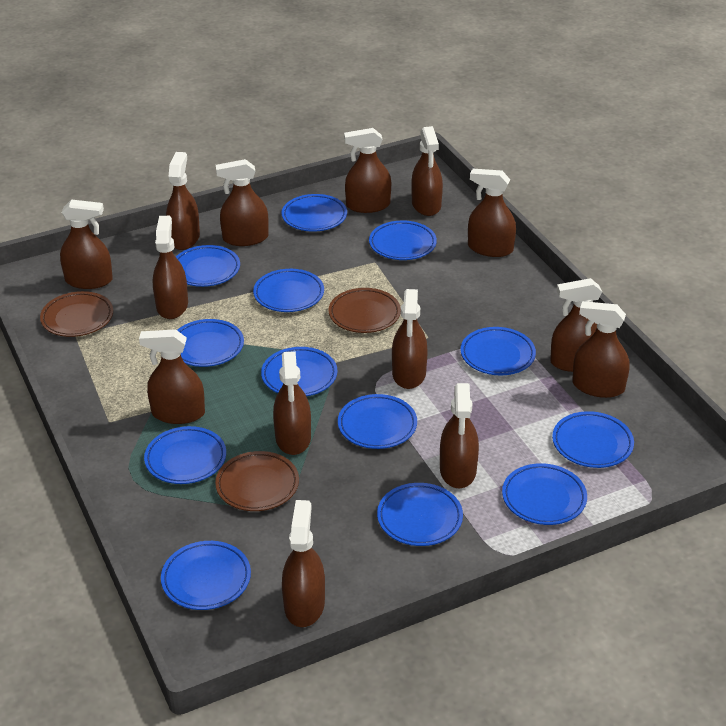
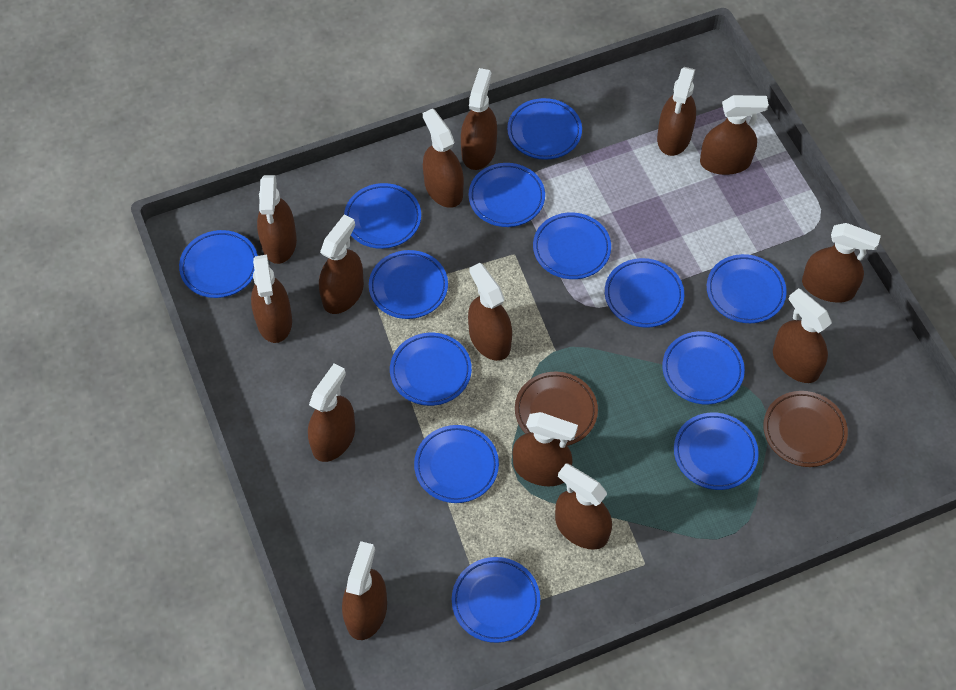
brown plate: [40,291,113,337] [215,451,299,511] [328,288,401,333] = 3 -> [515,372,598,446] [763,391,848,467] = 2

